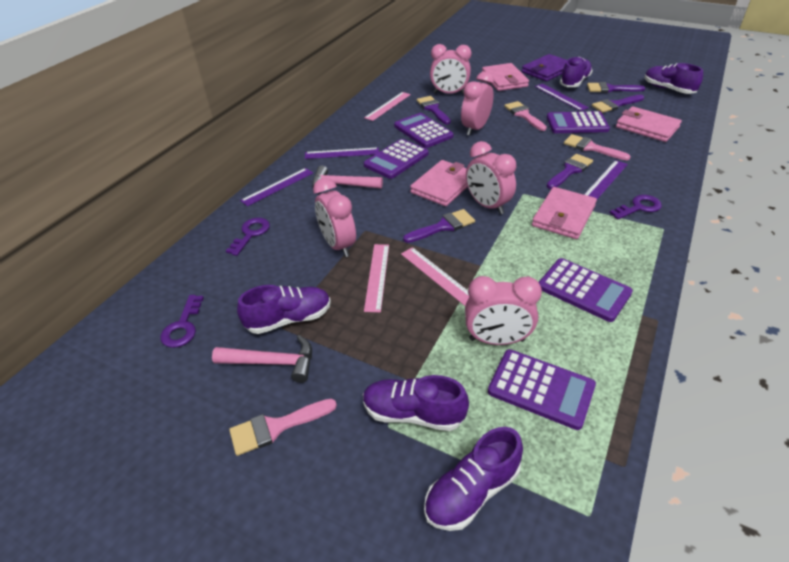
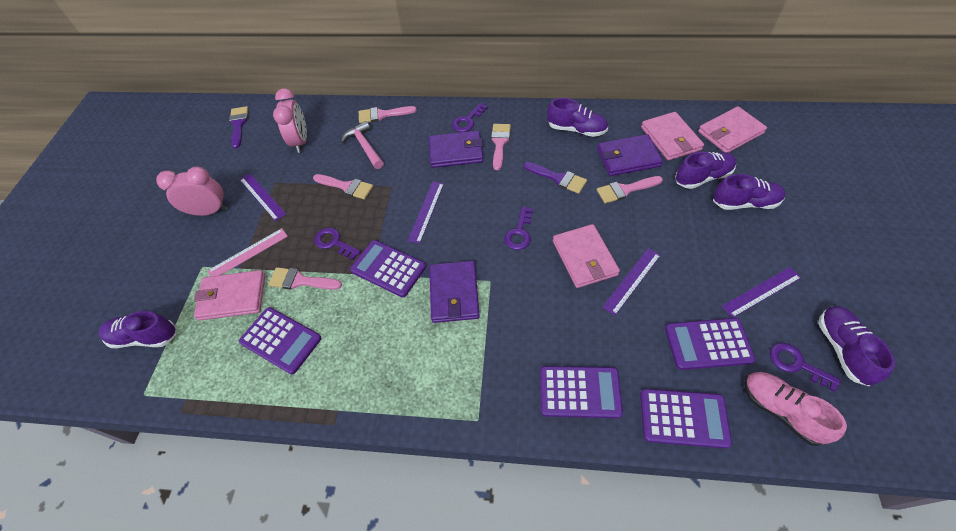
pink brush: [229,399,337,456] [504,101,547,131] [564,134,631,160] = 3 -> [268,267,342,290] [313,174,373,199] [359,106,417,123] [491,124,511,170] [597,176,663,204] = 5
pink clock: [313,178,356,257] [430,44,471,94] [461,71,494,136] [465,276,542,345] [466,141,516,215] = 5 -> [156,166,228,216] [273,88,307,153] = 2
pink hammer: [212,335,312,383] [312,166,383,189] = 2 -> [341,121,384,169] = 1
pink ruler: [364,92,411,121] [364,244,389,313] [401,247,469,306] = 3 -> [207,228,288,276] = 1
pink shoe: none = 0 -> [744,372,847,446] = 1
purple brush: [403,209,475,243] [417,96,451,125] [547,154,593,189] [587,82,645,93] [592,95,644,113] = 5 -> [229,106,248,149] [524,162,587,194] = 2
purple key: [160,295,204,348] [226,218,270,256] [609,195,662,219] = 3 -> [314,227,361,260] [452,103,488,132] [504,206,533,250] [770,343,841,392] = 4
purple wallet: [522,54,567,81] = 1 -> [429,130,483,168] [429,261,480,323] [597,134,663,176] = 3

